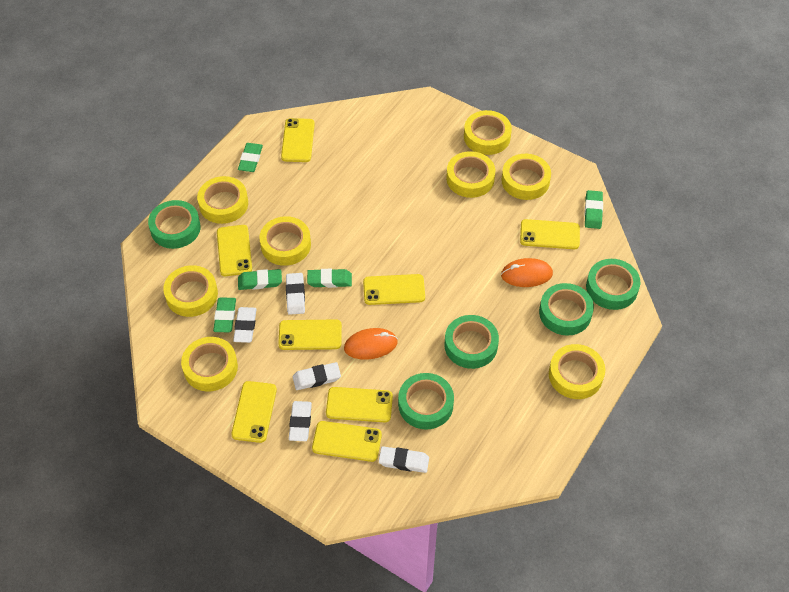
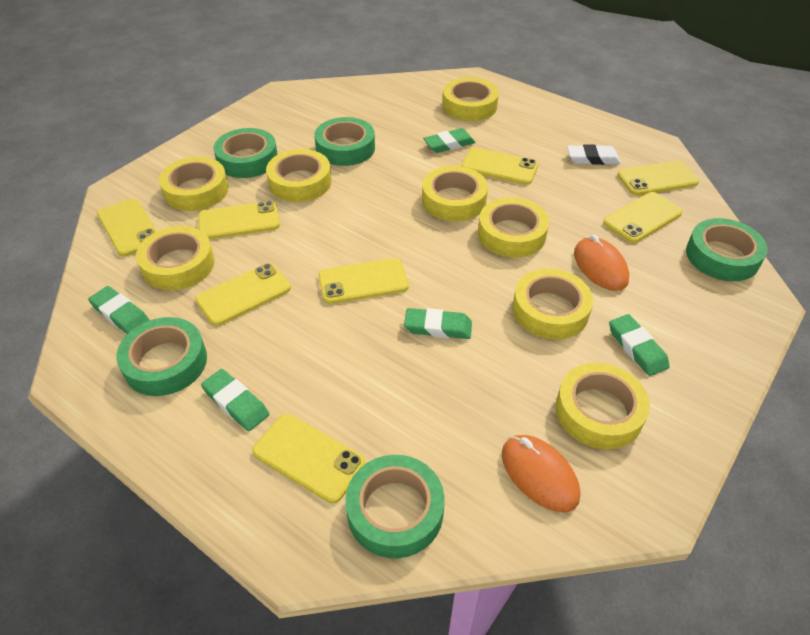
white eraser: [233,307,257,343] [286,273,305,315] [289,401,312,441] [293,362,341,390] [379,446,429,473] = 5 -> [567,145,620,165] = 1

